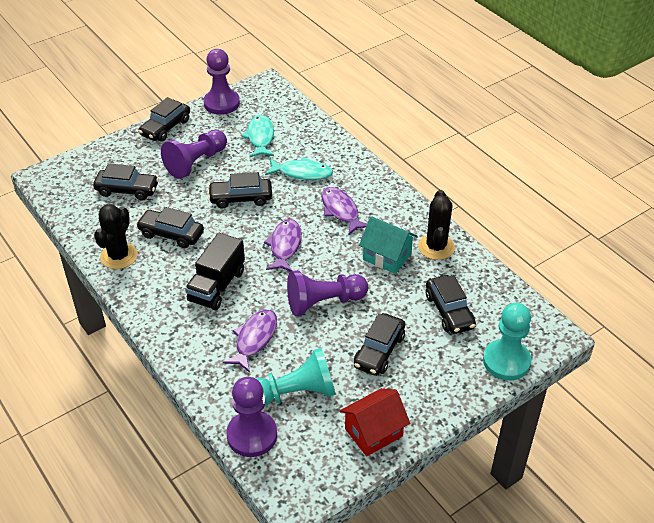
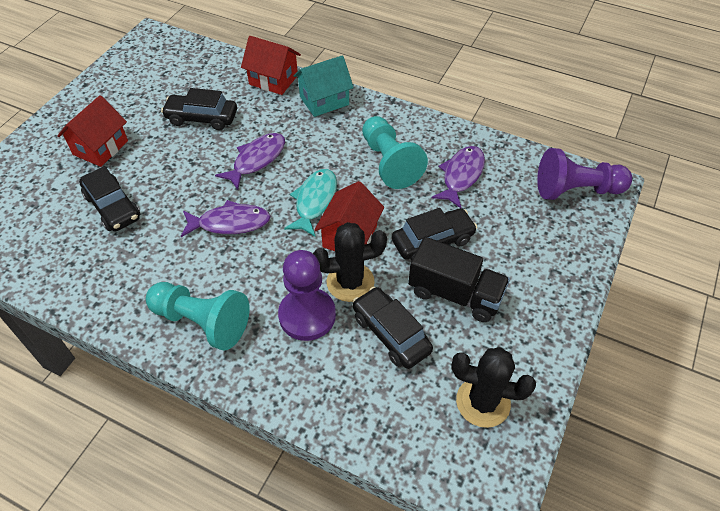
black car: [93,163,159,201] [136,207,204,248] [139,97,190,142] [208,172,272,209] [354,313,405,376] [426,275,476,334] = 6 -> [79,166,140,231] [161,88,237,130] [353,287,433,369] [392,208,477,261] = 4
purple pawn: [161,130,227,179] [203,49,240,115] [226,377,277,457] [287,270,368,316] = 4 -> [278,250,336,341] [537,148,632,200] = 2
red house: [340,388,410,456] = 1 -> [57,95,128,167] [241,36,301,95] [314,181,384,251] = 3
turquoise fish: [242,115,274,157] [265,157,333,180] = 2 -> [284,169,337,237] = 1

